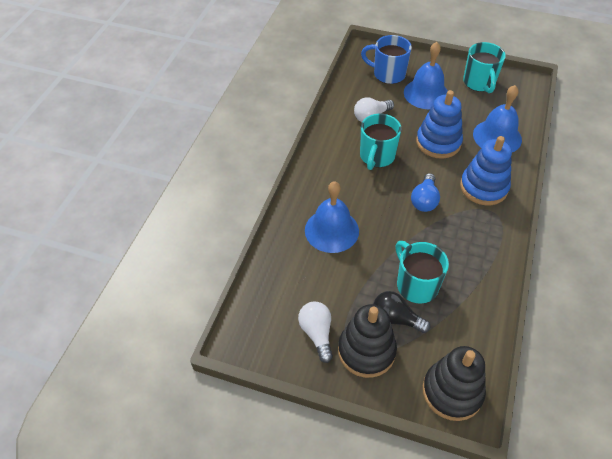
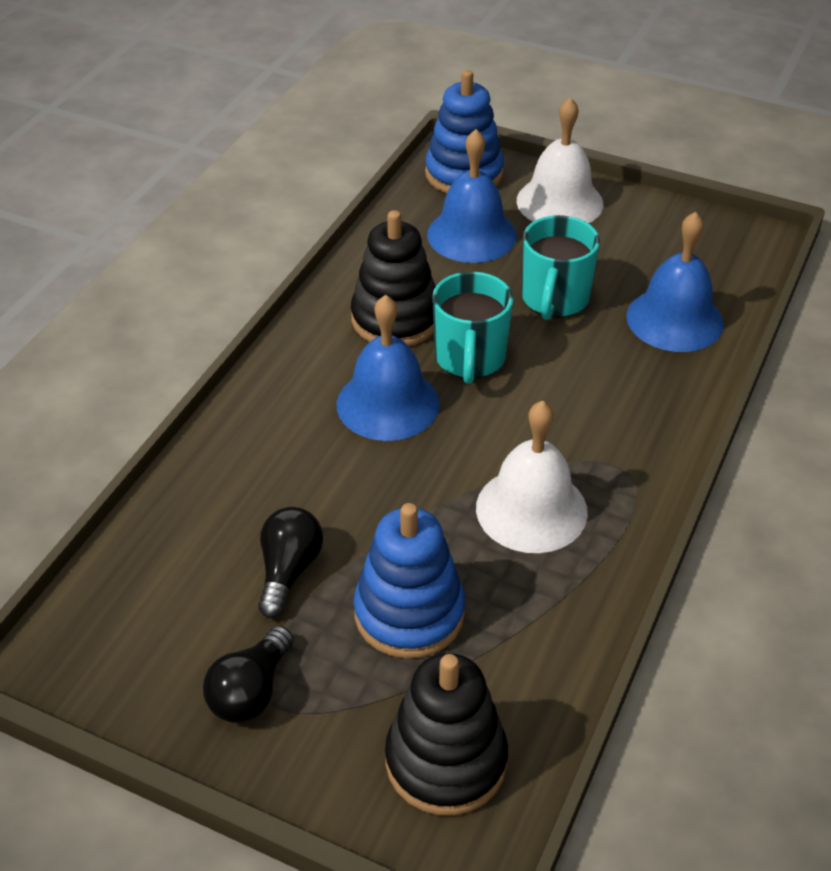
black light bulb: [373,291,430,333] = 1 -> [203,625,294,723] [258,507,323,618] = 2
blue light bulb: [411,173,440,212] = 1 -> none = 0
blue mug: [361,35,412,84] = 1 -> none = 0
turquoise mug: [360,114,402,170] [395,241,449,304] [463,42,506,93] = 3 -> [432,272,513,384] [522,215,600,320] = 2
white bell: none = 0 -> [476,401,588,553] [517,97,603,223] = 2
white light bulb: [298,302,333,363] [354,97,394,122] = 2 -> none = 0

